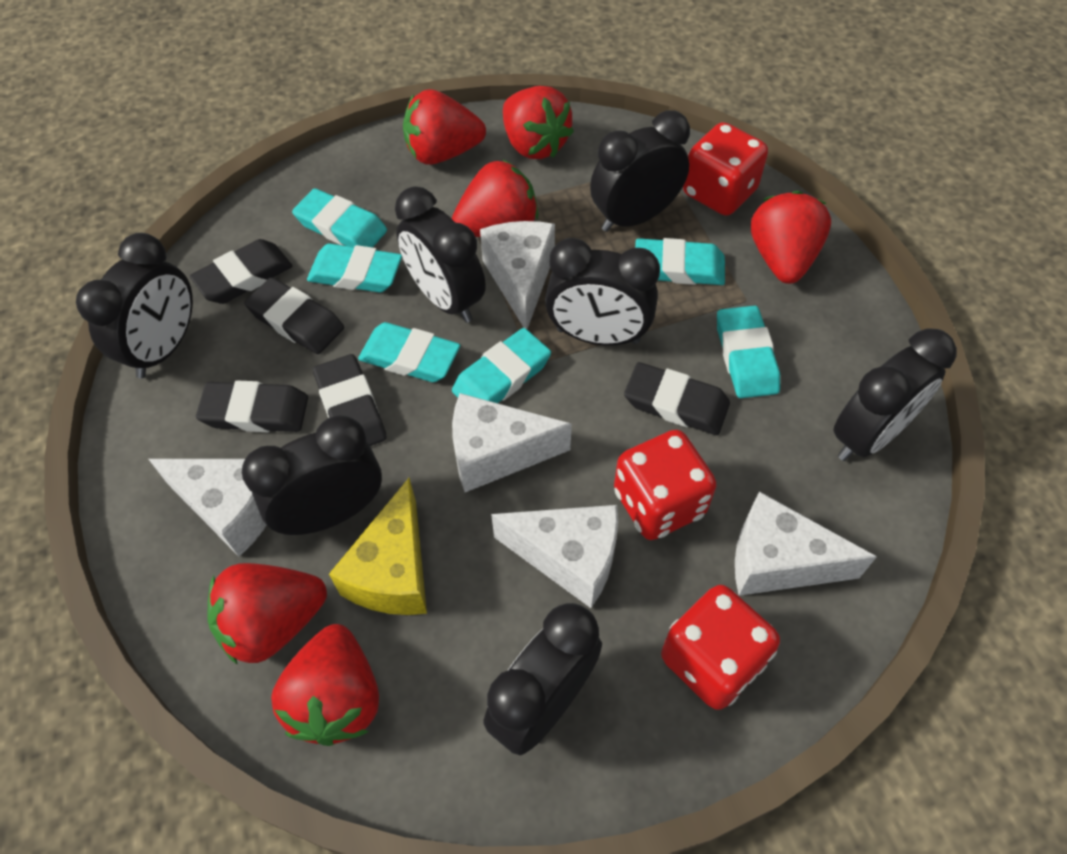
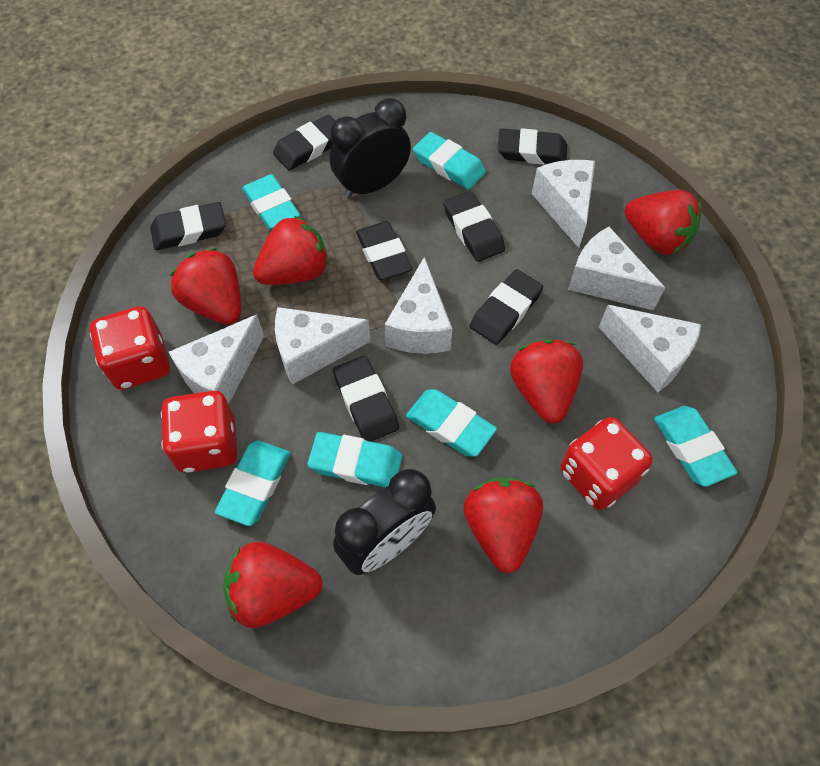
black clock: [76,233,193,378] [242,415,382,535] [395,186,486,323] [483,603,602,755] [545,238,660,346] [590,110,690,232] [833,328,957,461] = 7 -> [330,98,411,199] [333,469,436,575] = 2
black eraser: [190,239,292,304] [196,380,308,432] [244,277,344,354] [313,354,387,446] [624,362,730,435] = 5 -> [150,202,226,250] [273,115,335,170] [333,356,399,442] [356,221,413,280] [444,191,505,262] [470,269,543,345] [498,128,567,165] = 7
white cheese: [149,459,266,557] [452,393,572,492] [480,221,555,329] [491,505,618,608] [735,491,877,596] = 5 -> [169,314,264,404] [275,307,370,385] [385,257,452,354] [532,160,595,248] [568,227,665,311] [599,305,701,392] = 6
yellow cheese: [329,478,427,615] = 1 -> none = 0

